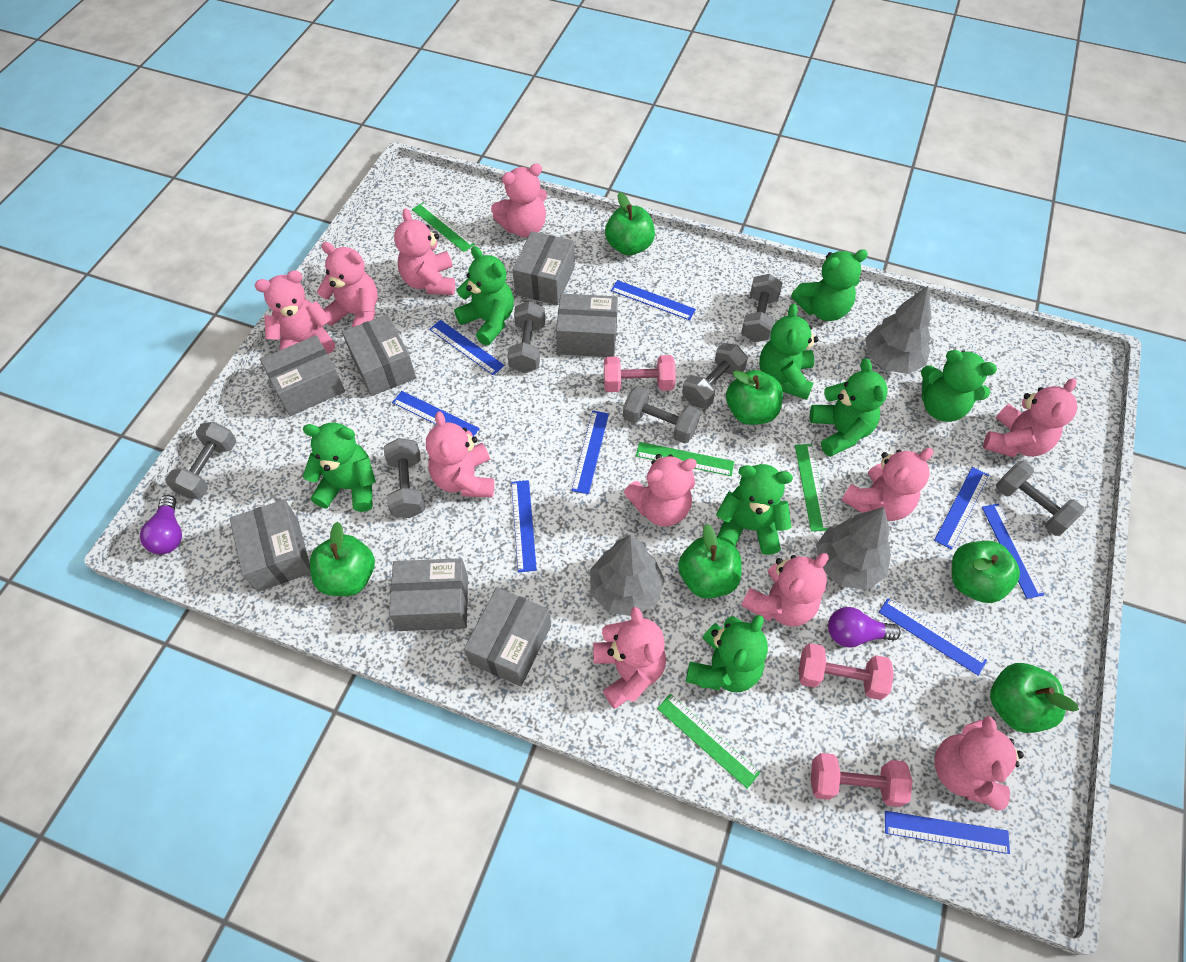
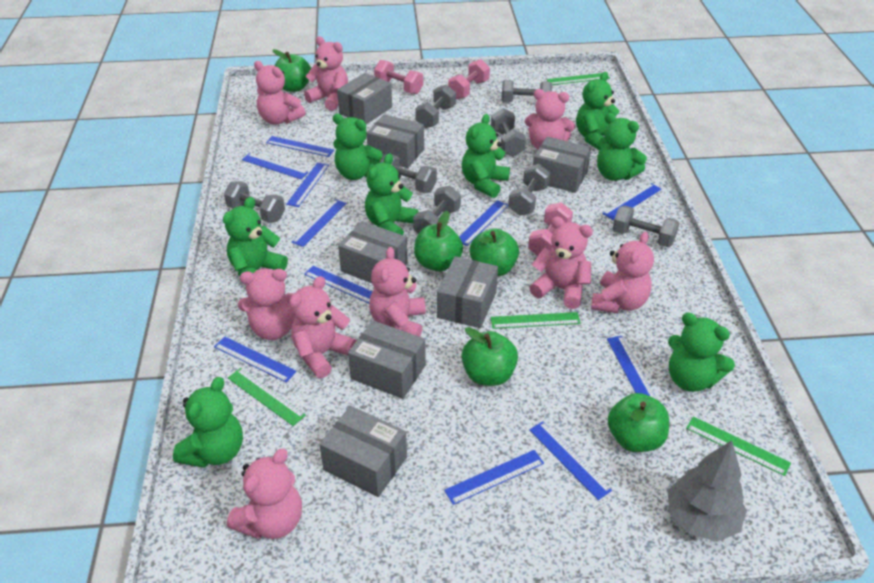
blue ruler: [392,391,480,437] [429,320,505,376] [511,480,537,573] [571,411,609,494] [611,280,696,320] [879,598,987,676] [885,811,1010,854] [934,467,989,550] [982,504,1045,599] = 9 -> [214,337,297,382] [242,153,308,179] [266,136,334,157] [286,163,329,207] [292,199,347,247] [304,266,372,304] [444,450,544,505] [459,200,508,246] [529,421,612,500] [602,183,661,220] [607,336,657,399] = 11
green apple: [310,522,375,596] [605,192,655,256] [678,524,742,598] [726,370,783,425] [952,541,1020,603] [990,663,1079,733] = 6 -> [273,49,311,92] [414,211,463,271] [462,327,518,386] [470,228,519,276] [608,393,669,452] = 5
grey dumbbell: [165,422,236,499] [384,438,425,518] [507,301,545,373] [623,386,700,443] [682,343,748,409] [741,274,783,342] [996,461,1085,536] = 7 -> [224,181,285,222] [380,154,437,193] [413,186,461,233] [415,84,456,128] [491,108,526,157] [501,80,552,102] [508,164,550,216] [613,205,679,247] = 8
grey tree: [590,535,665,616] [816,507,891,590] [865,286,931,374] = 3 -> [668,440,747,542] = 1
pink teddy bear: [255,270,335,354] [317,242,378,327] [394,208,455,295] [426,412,494,497] [491,164,547,237] [593,607,666,709] [624,454,697,527] [741,553,828,626] [841,448,933,521] [935,717,1024,811] [983,378,1077,457] = 11 -> [227,449,302,539] [238,269,295,340] [254,61,306,125] [289,276,356,378] [304,36,348,111] [369,247,426,337] [525,89,575,149] [530,216,593,309] [591,232,654,313] = 9
purple light bulb: [140,495,182,554] [828,607,901,647] = 2 -> none = 0

